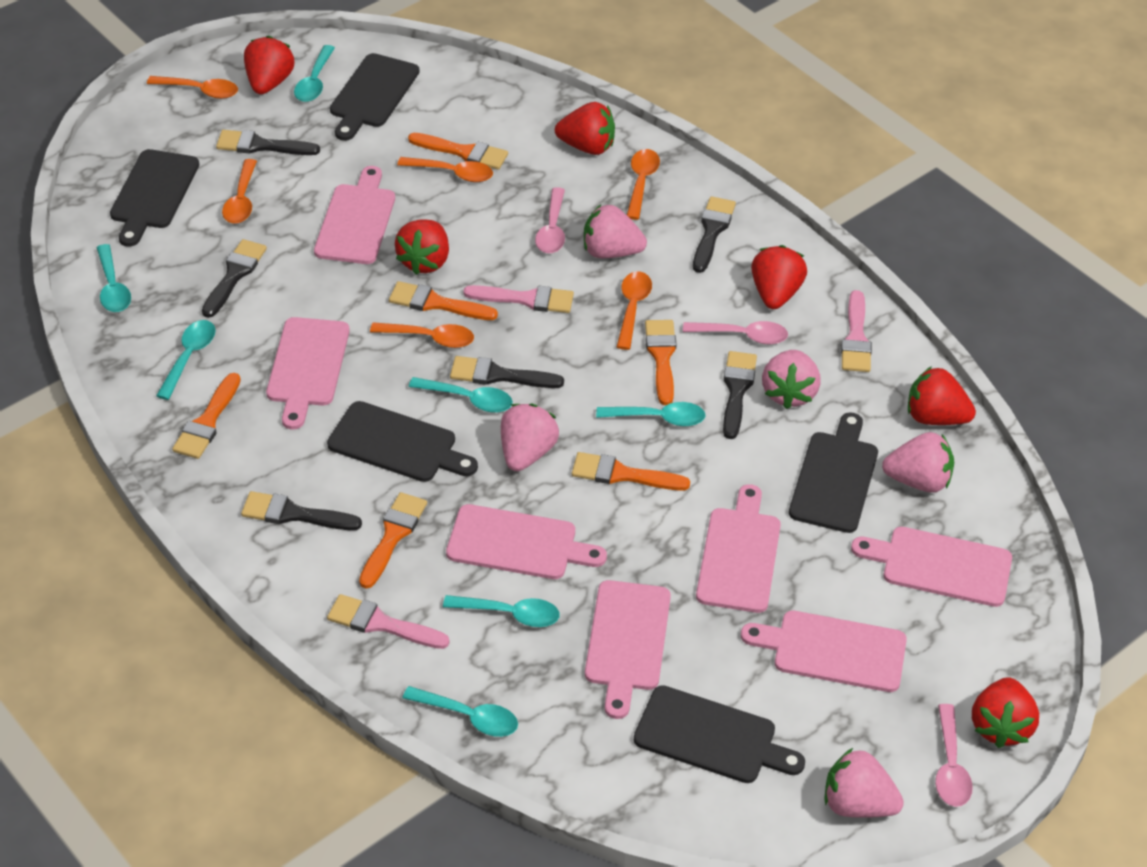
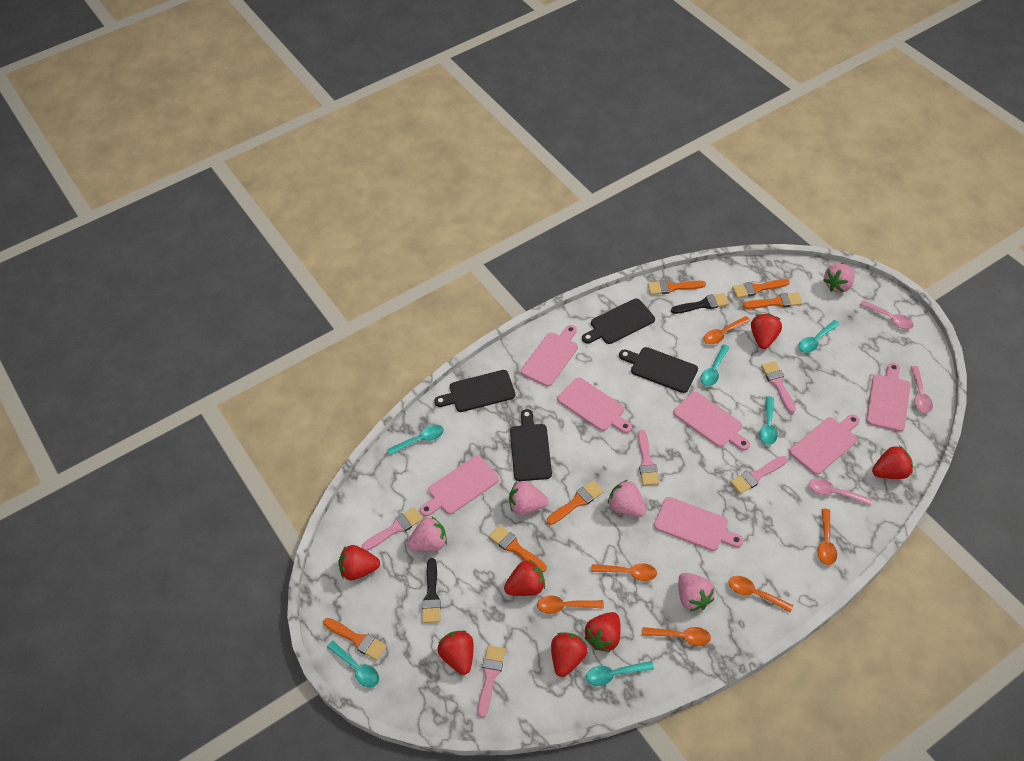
black brush: [202,239,267,318] [216,130,320,155] [241,491,362,530] [450,356,564,388] [693,196,736,273] [723,351,757,439] = 6 -> [422,558,441,623] [671,293,729,314] = 2
black cutting board: [110,149,199,247] [327,401,478,482] [330,53,420,141] [634,685,805,783] [789,412,878,533] = 5 -> [434,370,516,412] [510,409,552,481] [582,298,655,344] [619,347,698,393] = 4
pink brush: [327,594,450,649] [463,285,574,313] [841,290,872,372] = 3 -> [362,507,423,551] [478,645,505,718] [638,430,659,486] [730,456,788,494] [761,361,796,413] = 5
red strawberry: [244,36,294,94] [395,219,449,275] [555,102,615,155] [751,245,807,309] [908,366,976,425] [972,677,1039,748] = 6 -> [338,545,380,580] [437,631,474,675] [504,560,545,596] [551,633,588,677] [584,612,621,652] [751,314,782,349] [872,446,913,479] = 7
turquoise spoon: [97,244,131,312] [156,320,216,400] [294,45,335,102] [402,686,518,737] [409,377,513,413] [443,595,560,627] [596,402,706,426] = 7 -> [327,641,379,688] [387,425,444,455] [586,661,654,686] [701,344,730,386] [759,396,778,445] [798,320,840,353] = 6

